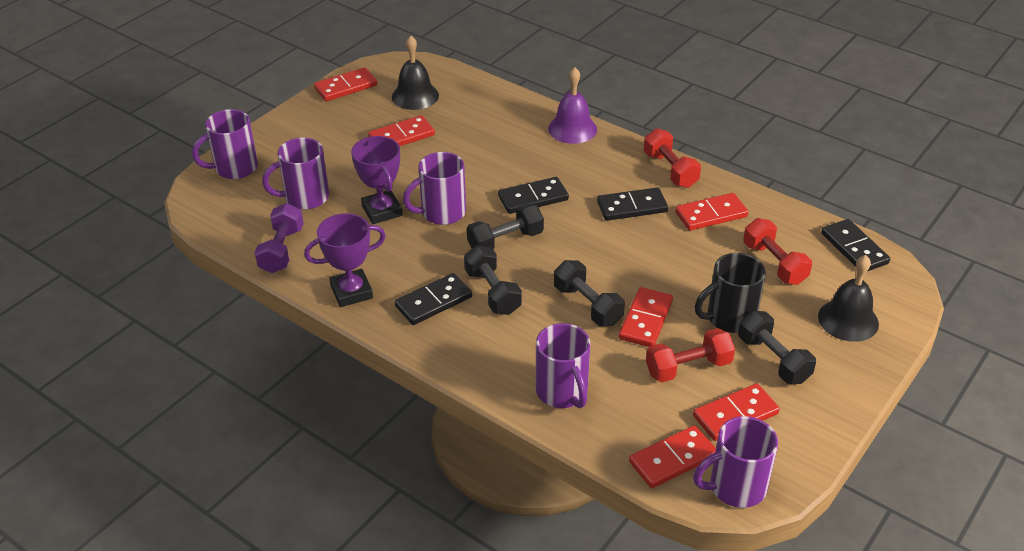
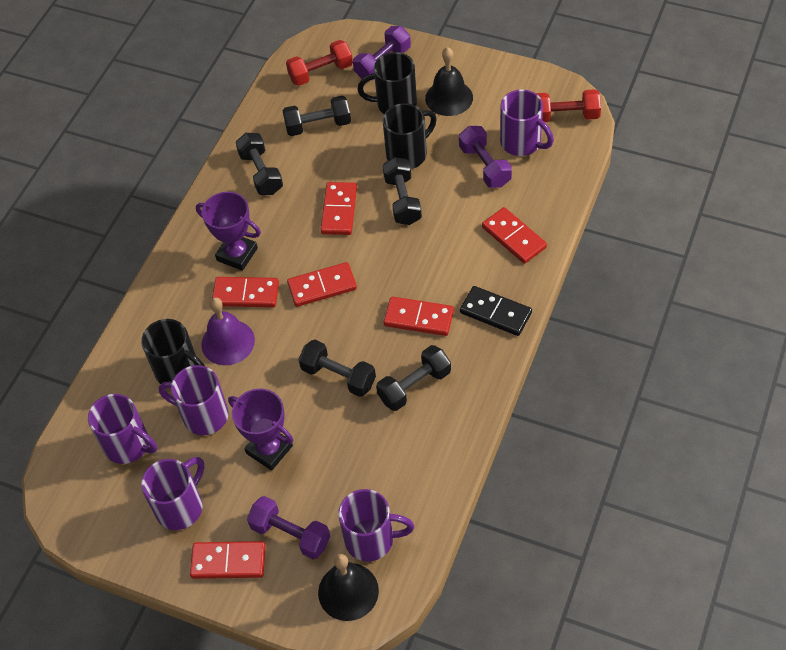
black domino: [395,273,472,325] [498,177,569,214] [597,187,668,221] [821,219,890,271] = 4 -> [460,286,532,336] = 1
black dumbbell: [464,245,522,315] [467,204,544,250] [554,260,625,326] [738,311,816,384] = 4 -> [236,133,283,195] [282,96,351,136] [298,340,376,397] [376,345,451,411] [383,157,422,225] = 5
black mug: [695,253,766,333] = 1 -> [141,319,206,384] [358,52,417,114] [383,103,437,169] = 3
purple dumbbell: [254,203,304,273] = 1 -> [247,496,330,559] [353,26,411,80] [459,126,512,188] = 3
red dumbbell: [644,128,701,188] [646,328,735,382] [743,218,812,285] = 3 -> [286,40,353,86] [536,89,601,122] = 2

